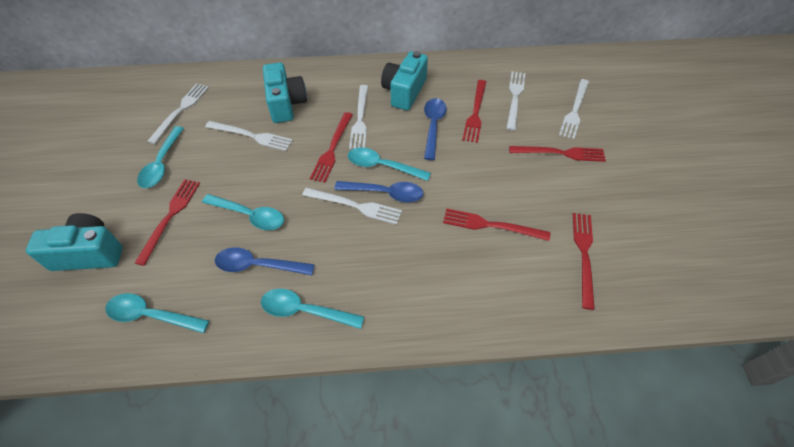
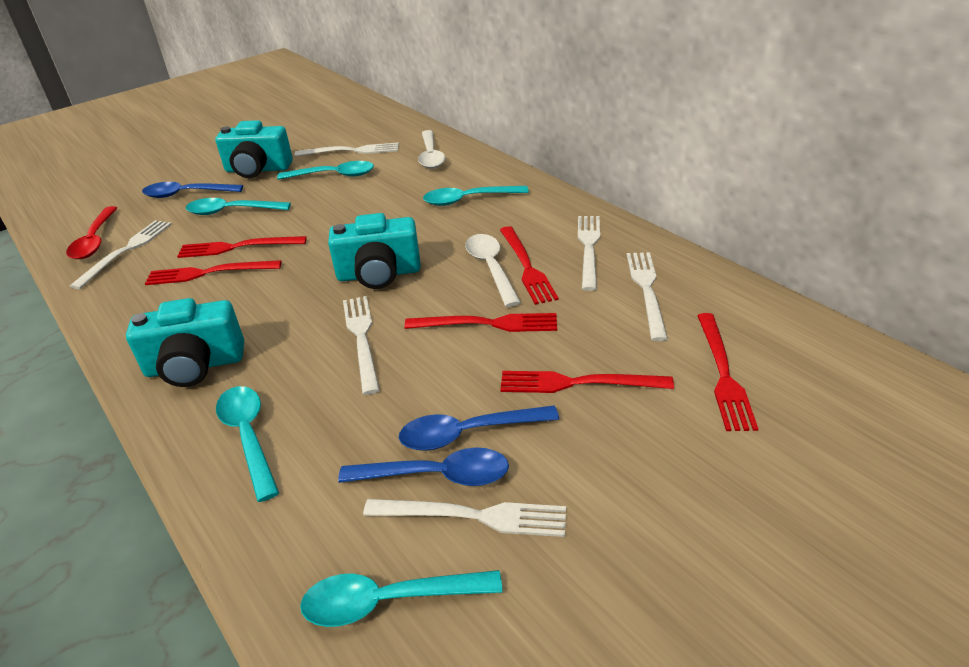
red spoon: none = 0 -> [66,206,117,259] = 1
white spoon: none = 0 -> [418,130,445,169] [465,234,521,307] = 2

